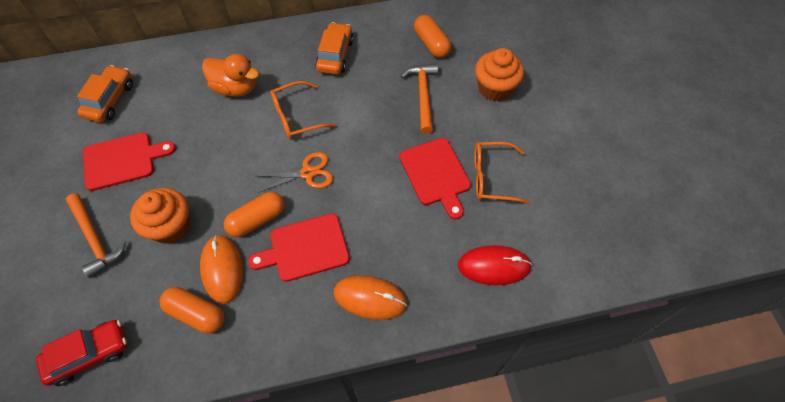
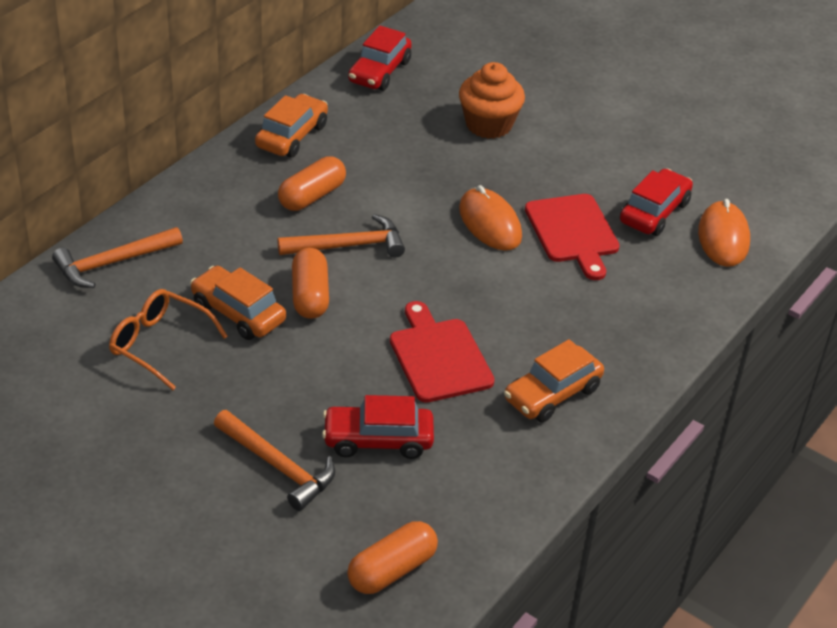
orange car: [77,65,133,122] [315,22,354,75] = 2 -> [190,266,286,340] [255,94,328,158] [504,339,604,422] = 3
orange cupcake: [130,188,190,244] [475,48,524,101] = 2 -> [459,62,525,139] = 1
orange duck: [202,54,259,97] = 1 -> none = 0
orange glasses: [270,81,337,139] [474,142,530,204] = 2 -> [109,289,228,390] = 1
orange hammer: [66,193,126,278] [401,64,438,134] = 2 -> [52,227,183,288] [214,410,335,511] [277,214,405,258] = 3
orange scissors: [257,152,333,193] = 1 -> none = 0
red car: [36,320,127,386] = 1 -> [322,395,434,459] [348,26,412,91] [620,169,693,236] = 3
red cutting board: [83,132,176,191] [248,214,350,282] [400,138,471,219] = 3 -> [390,301,495,403] [525,194,620,280] = 2
red mouse: [458,245,532,285] = 1 -> none = 0

